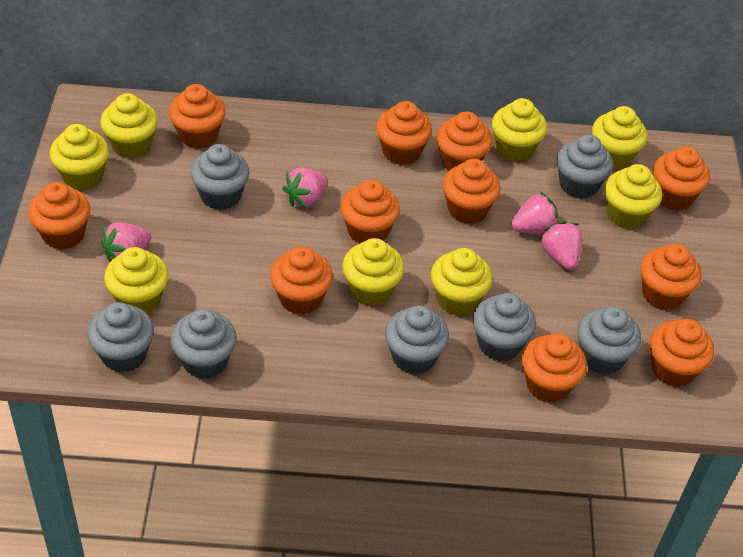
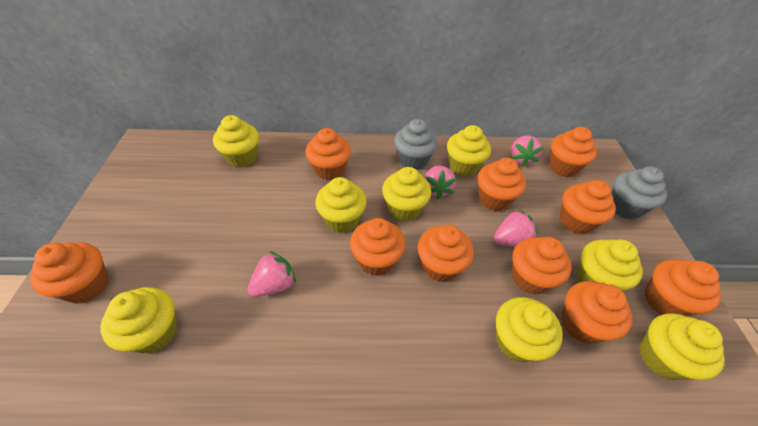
grey cupcake: [87,302,154,372] [170,309,237,379] [190,144,250,210] [385,305,449,374] [473,293,536,361] [557,134,613,199] [578,306,641,374] = 7 -> [394,119,438,170] [611,166,667,219] = 2
orange cupcake: [28,182,90,249] [169,84,225,149] [270,247,333,315] [340,180,400,244] [376,101,432,165] [436,111,492,171] [442,159,501,224] [522,333,587,402] [640,244,701,310] [650,319,714,387] [653,146,710,211] = 11 -> [30,242,109,304] [305,128,351,180] [350,218,406,276] [418,225,474,282] [478,158,526,211] [512,237,572,295] [549,127,597,177] [559,180,616,234] [561,281,633,344] [644,259,721,316] = 10

